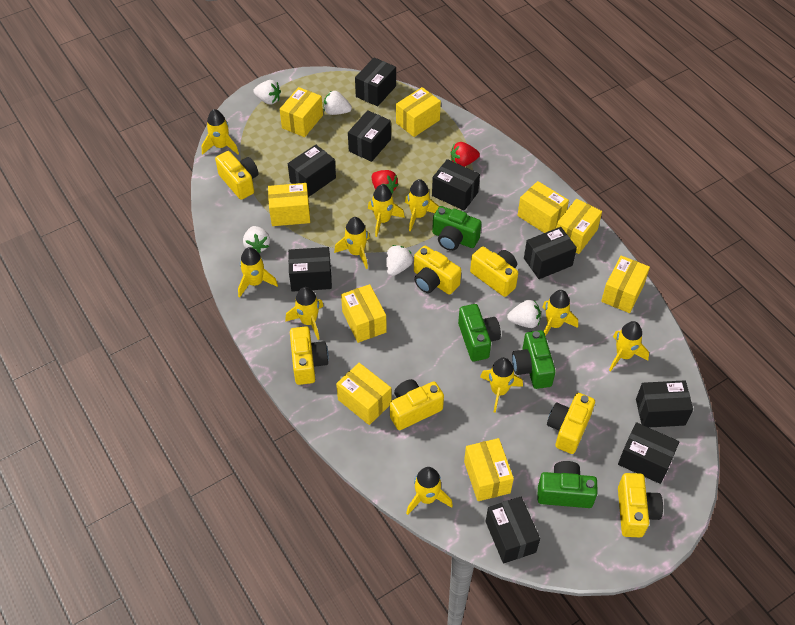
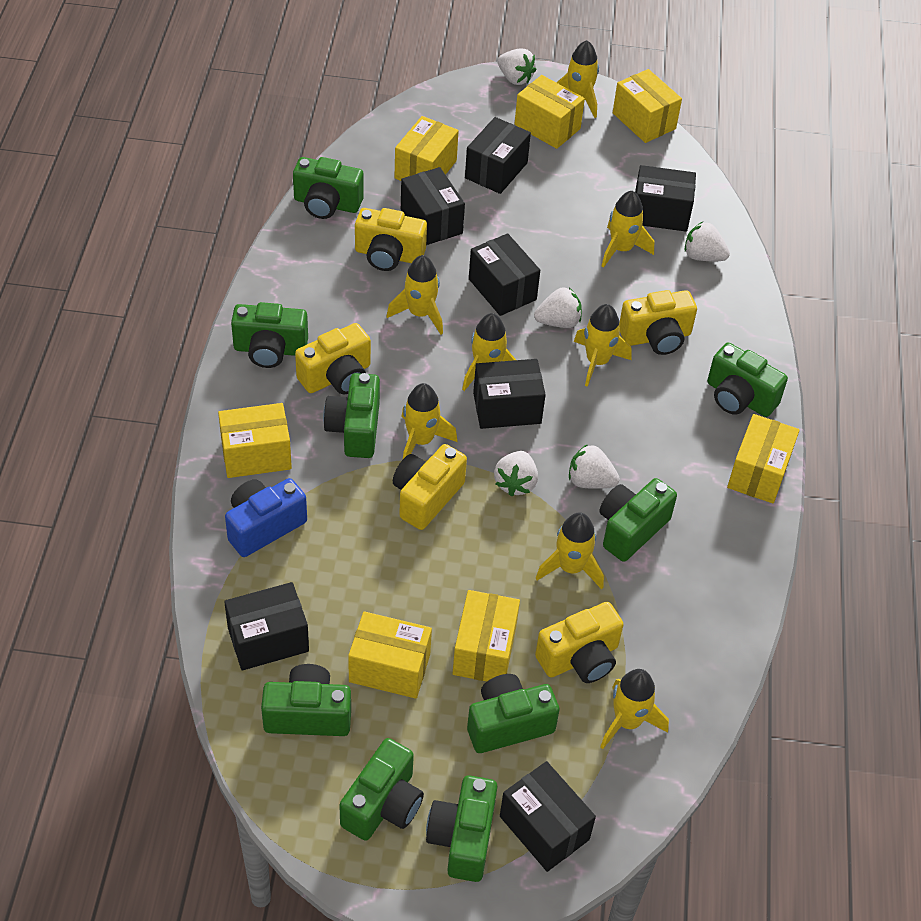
black box: [288,144,336,197] [288,247,332,292] [348,110,391,162] [355,57,396,106] [432,159,480,211] [486,497,540,564] [524,227,577,279] [618,422,679,484] [636,380,693,428] = 9 -> [224,582,309,671] [401,167,465,245] [465,117,531,194] [469,233,540,316] [473,359,546,429] [500,761,596,872] [635,165,696,232] = 7
blue camera: none = 0 -> [225,478,307,557] = 1
green camera: [432,206,482,251] [458,304,501,361] [512,330,556,389] [538,461,598,508] = 4 -> [231,302,308,368] [261,664,351,736] [293,157,364,219] [323,373,380,458] [339,738,424,841] [426,775,497,882] [467,674,559,753] [599,478,677,562] [707,343,788,417] = 9
red strawberry: [372,170,399,193] [451,142,480,167] = 2 -> none = 0
yellow box: [268,183,310,226] [280,87,323,137] [336,363,391,425] [341,284,387,343] [396,87,441,137] [464,438,514,501] [517,181,569,233] [556,198,602,254] [601,255,650,313] = 9 -> [218,403,292,478] [348,611,432,699] [395,116,459,181] [453,590,520,681] [514,75,585,149] [613,69,682,143] [727,414,800,503] = 7
yellow camera: [215,151,259,200] [290,326,329,385] [390,379,444,430] [414,246,461,295] [470,246,518,297] [547,393,595,454] [618,473,663,537] = 7 -> [295,323,371,394] [355,208,427,271] [393,444,467,530] [535,602,624,683] [619,290,697,355] = 5
yellow rocket: [202,109,239,155] [238,247,278,298] [285,287,323,340] [334,217,370,269] [368,184,405,237] [405,179,439,232] [406,467,453,515] [480,358,523,413] [542,290,578,336] [609,321,649,372] = 10 -> [386,255,443,335] [402,383,457,459] [462,313,516,391] [536,512,604,589] [556,40,599,118] [574,304,632,387] [600,669,669,749] [602,191,654,268] = 8

